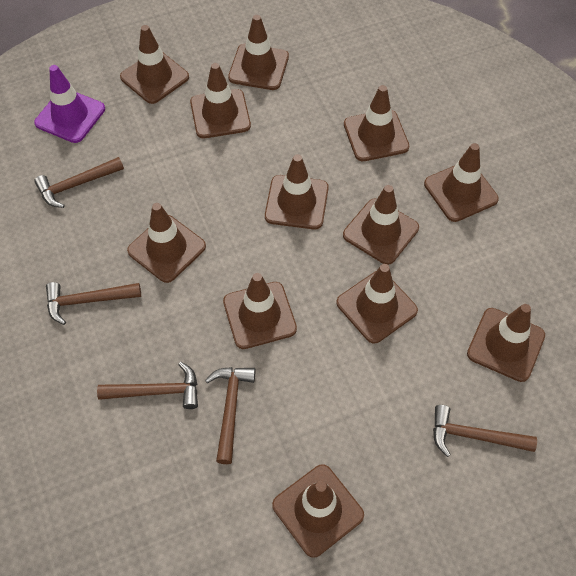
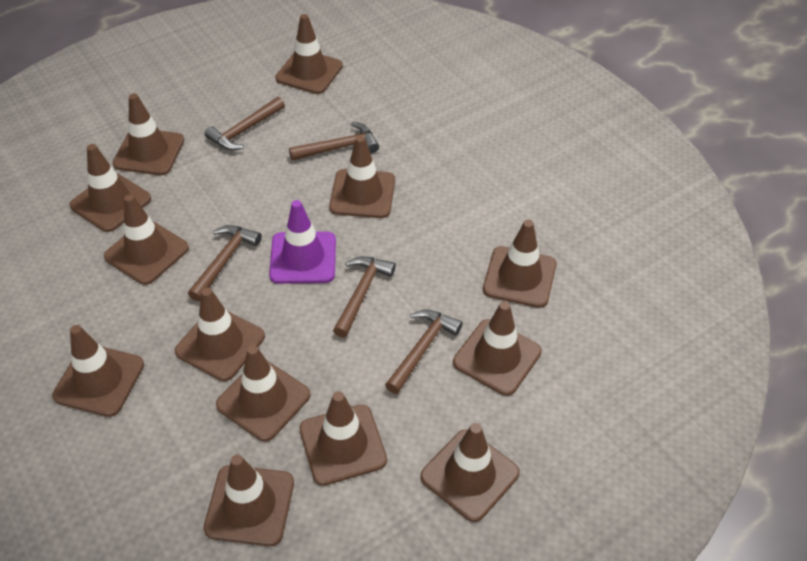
brown traffic cone: [120,25,189,104] [127,203,206,283] [190,63,251,138] [223,273,297,349] [228,15,289,90] [265,154,329,229] [272,464,364,558] [336,264,418,343] [343,185,419,265] [344,85,409,161] [424,143,499,222] [467,304,545,382] = 12 -> [52,325,144,417] [70,144,151,232] [104,194,189,285] [113,93,184,175] [175,288,265,381] [203,454,294,546] [216,345,310,441] [275,14,343,94] [300,391,387,486] [329,136,395,218] [420,423,520,522] [453,301,542,396] [483,220,557,308] = 13

